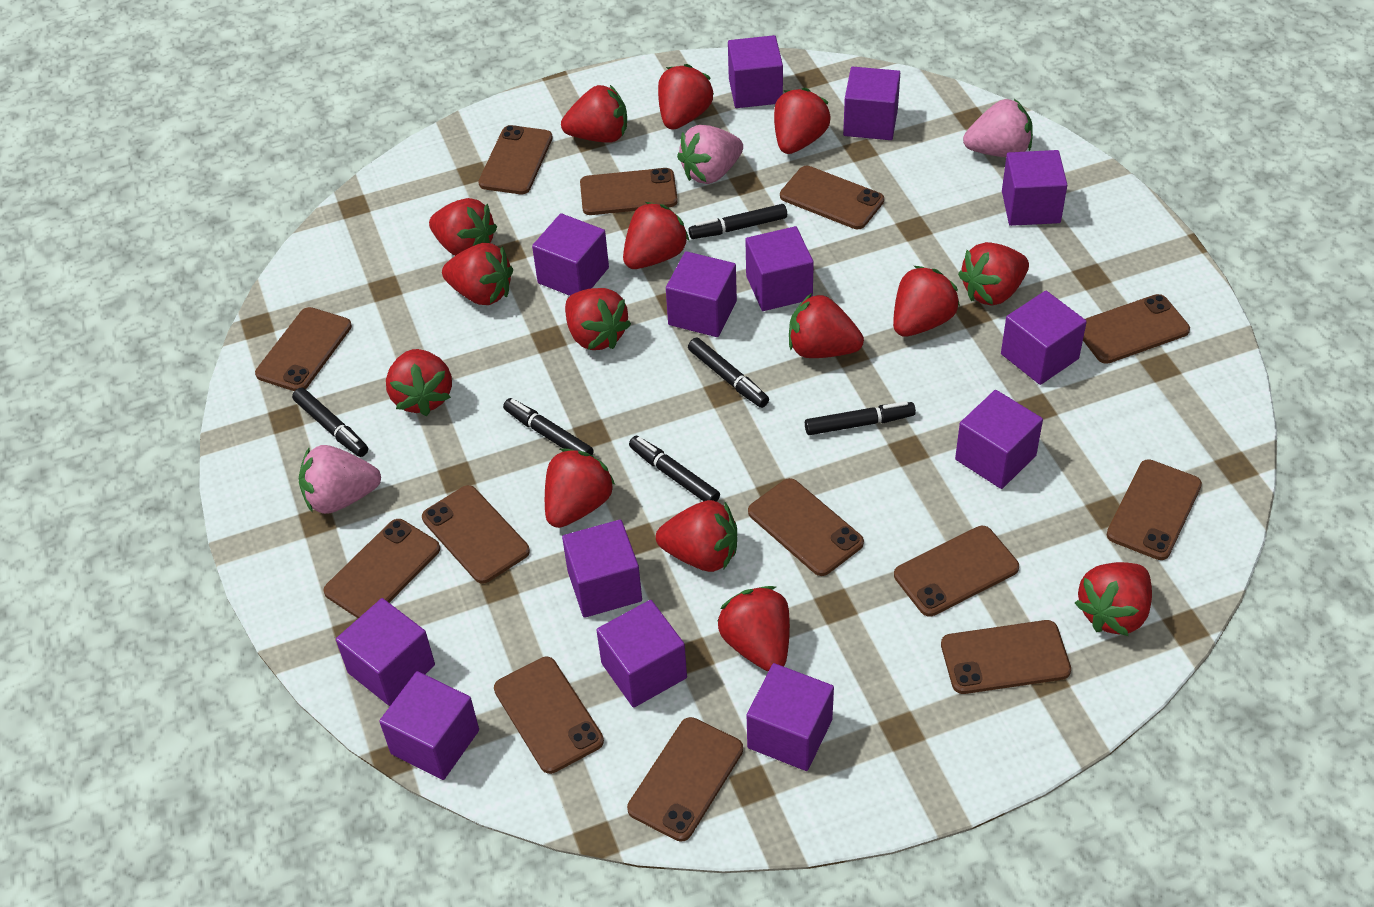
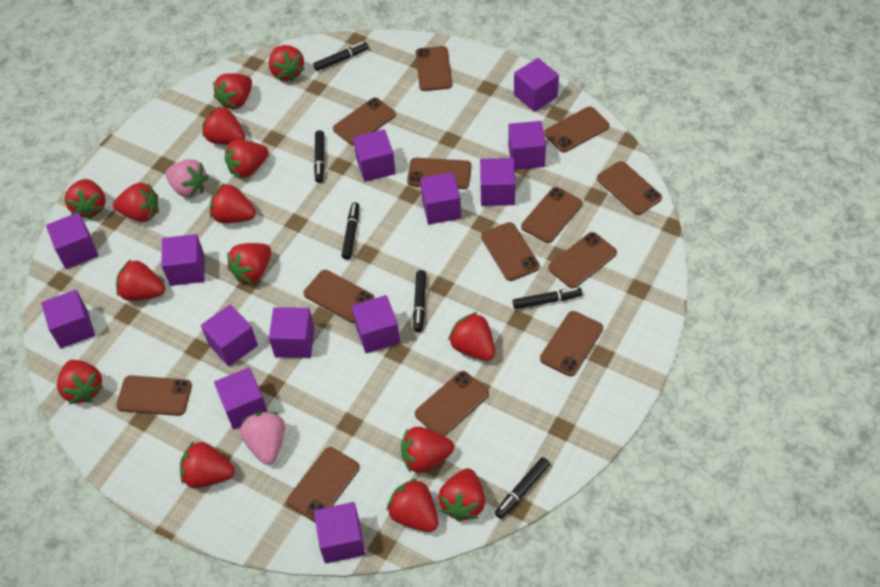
pink strawberry: [299,445,381,514] [677,125,743,184] [963,99,1033,157] = 3 -> [165,159,209,198] [240,411,285,465] = 2

